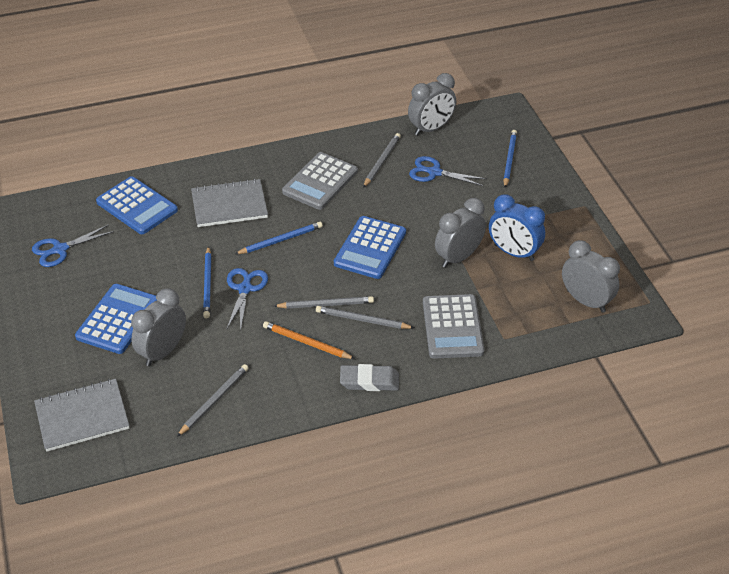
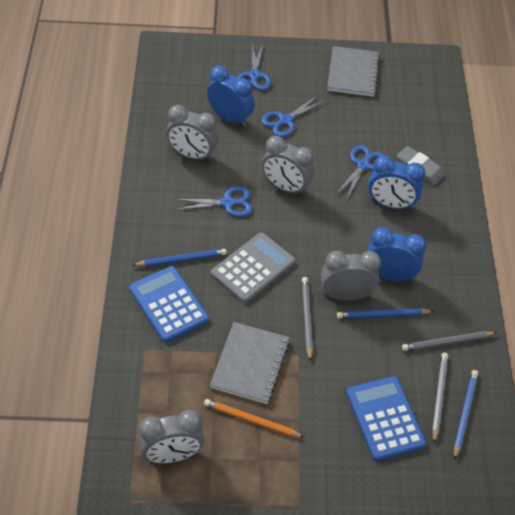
blue calculator: [75,284,157,354] [96,176,178,234] [334,216,406,279] = 3 -> [129,266,209,343] [346,376,426,461] = 2
blue clock: [489,195,545,261] = 1 -> [207,66,255,127] [367,227,426,281] [368,155,425,210] = 3
blue scissors: [32,224,114,267] [227,268,268,330] [409,156,486,186] = 3 -> [175,187,252,217] [238,43,271,90] [261,95,325,137] [336,145,384,199] = 4
grey calculator: [282,152,358,210] [423,294,484,359] = 2 -> [211,232,295,303] = 1
grey pencil: [177,364,248,437] [274,296,374,309] [316,306,414,329] [363,133,401,188] = 4 -> [302,277,313,362] [402,331,497,351] [432,353,448,443] = 3

